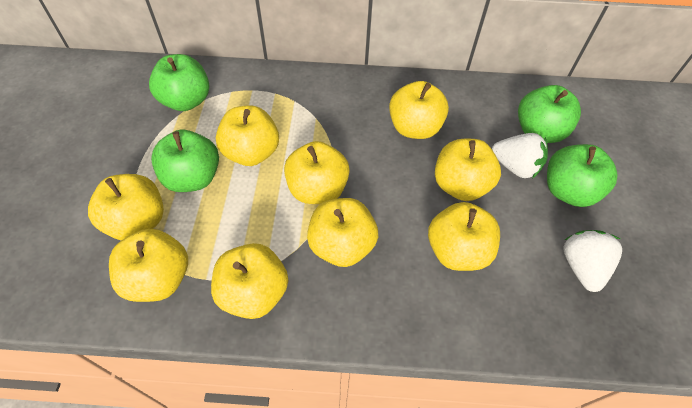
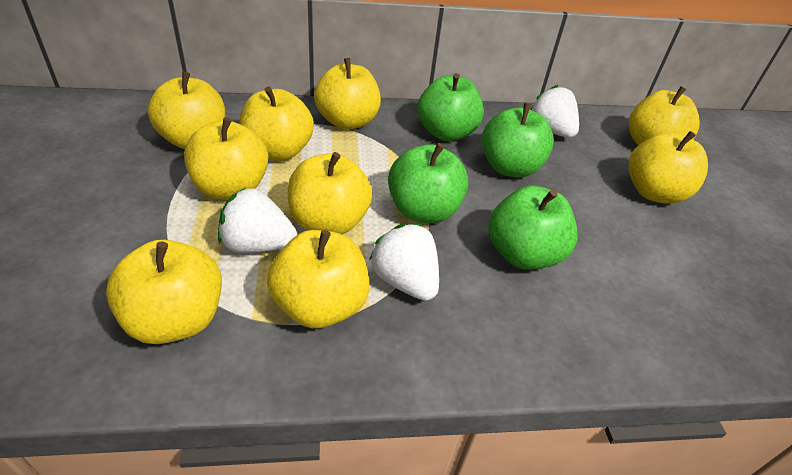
white strawberry: [492,133,548,179] [564,230,622,292] = 2 -> [218,187,297,253] [369,224,439,301] [530,85,579,138] = 3

